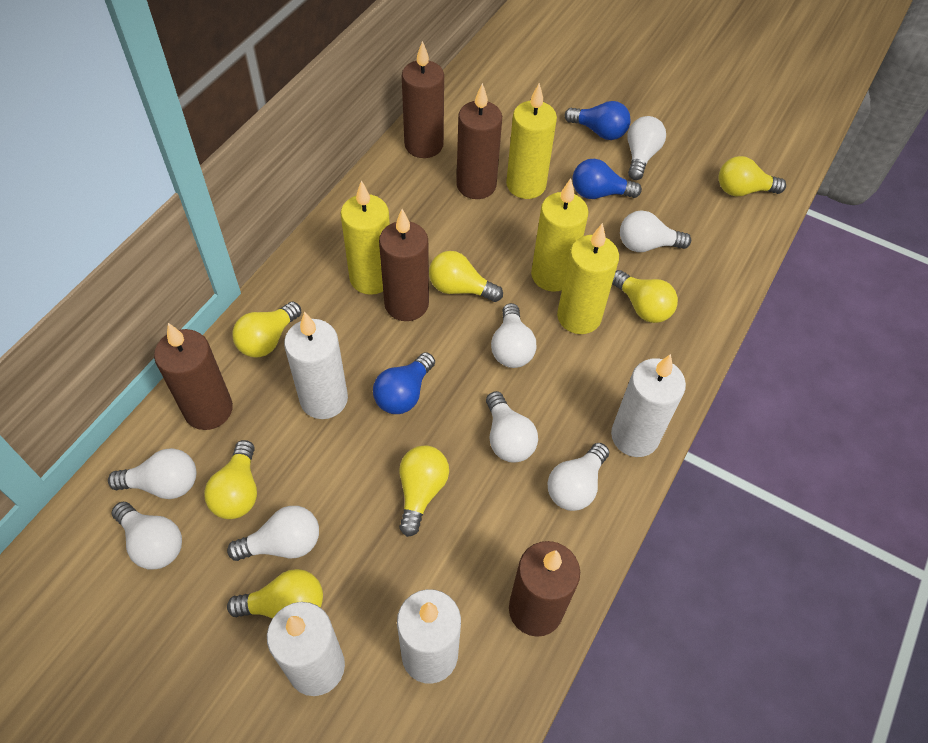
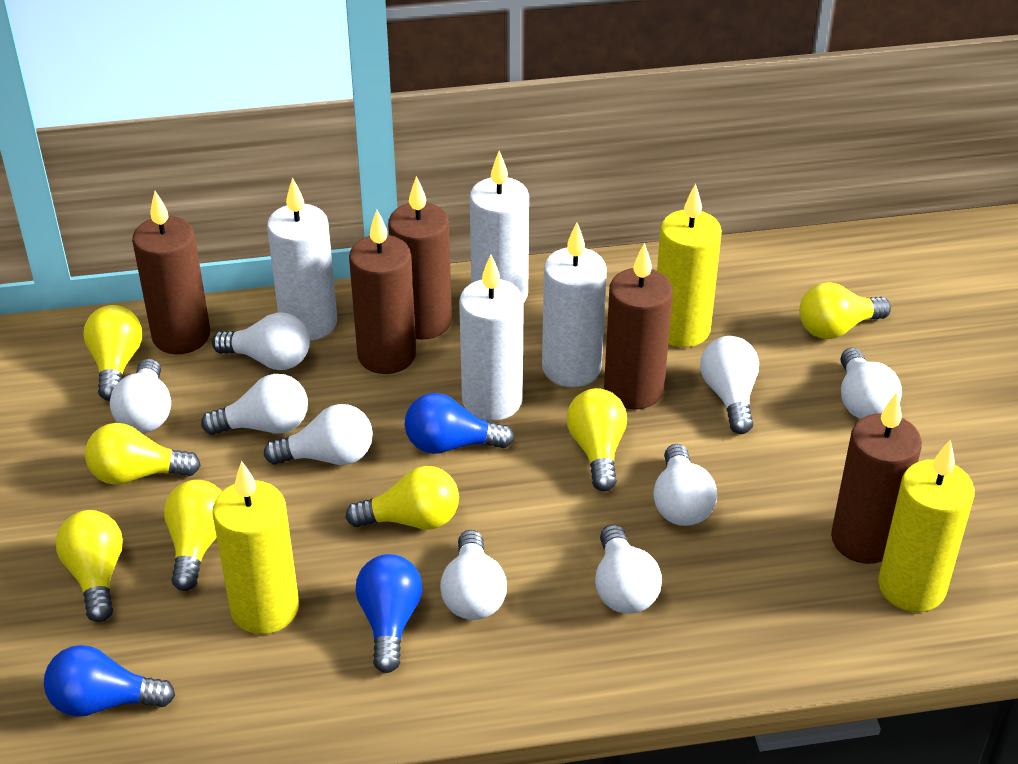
white light bulb: [108,448,196,499] [112,502,182,569] [227,506,319,561] [486,391,538,463] [491,303,536,368] [547,443,609,511] [620,210,691,252] [627,116,666,180] = 8 -> [110,358,171,433] [201,374,308,435] [212,312,310,370] [264,404,373,465] [440,530,507,620] [595,525,662,614] [653,444,717,526] [700,336,759,434] [841,348,902,419] = 9
yellow candle: [341,180,390,295] [506,83,557,199] [531,178,589,292] [557,223,619,334] = 4 -> [212,461,299,634] [657,183,722,348] [878,439,975,612] = 3

